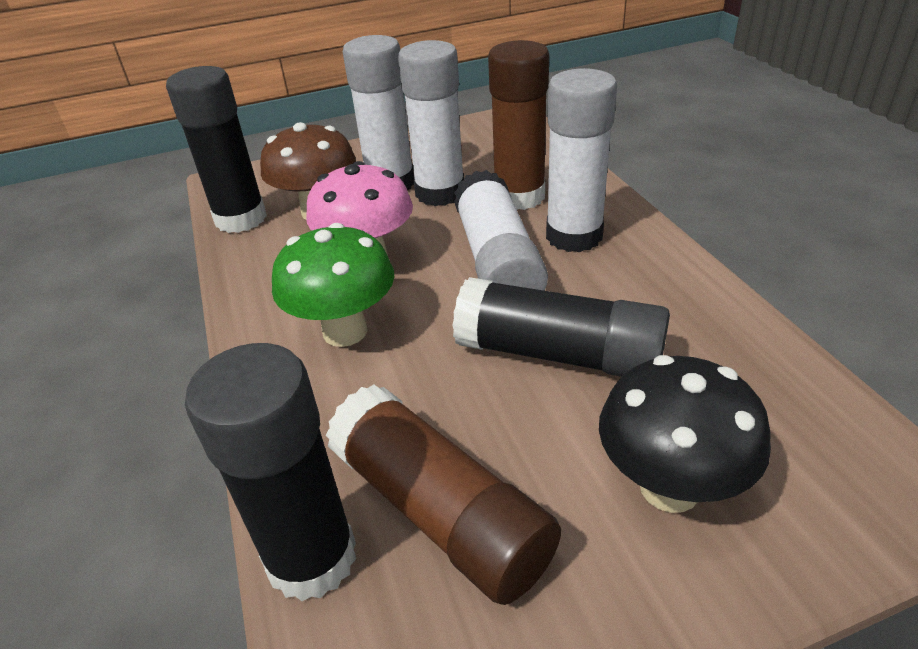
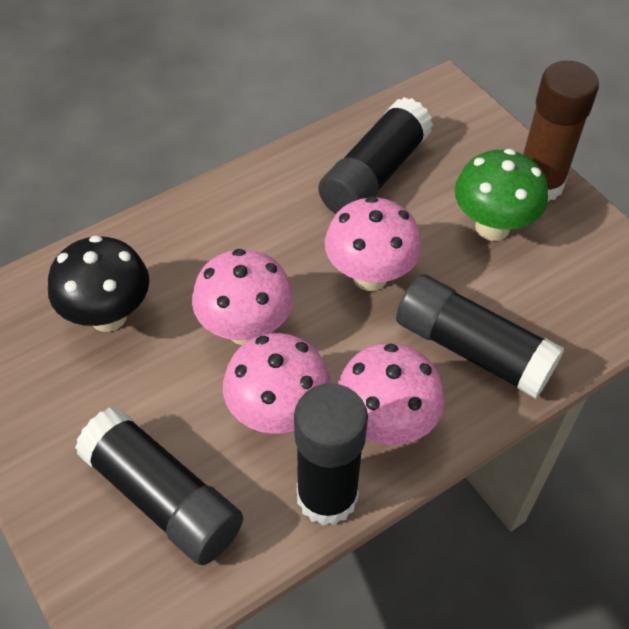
black glue stick: [166,66,267,233] [185,343,356,601] [452,277,670,377] = 3 -> [75,407,243,565] [294,383,368,526] [318,97,433,214] [396,274,564,399] = 4
brown glue stick: [326,384,561,605] [488,40,549,210] = 2 -> [523,61,599,201] = 1
brown mushroom: [260,122,356,220] = 1 -> none = 0
pink mushroom: [306,161,413,255] = 1 -> [192,249,293,345] [223,333,331,434] [325,196,422,291] [337,343,444,445] = 4
white glue stick: [343,35,414,190] [398,40,464,206] [454,170,548,291] [546,68,617,252] = 4 -> none = 0

